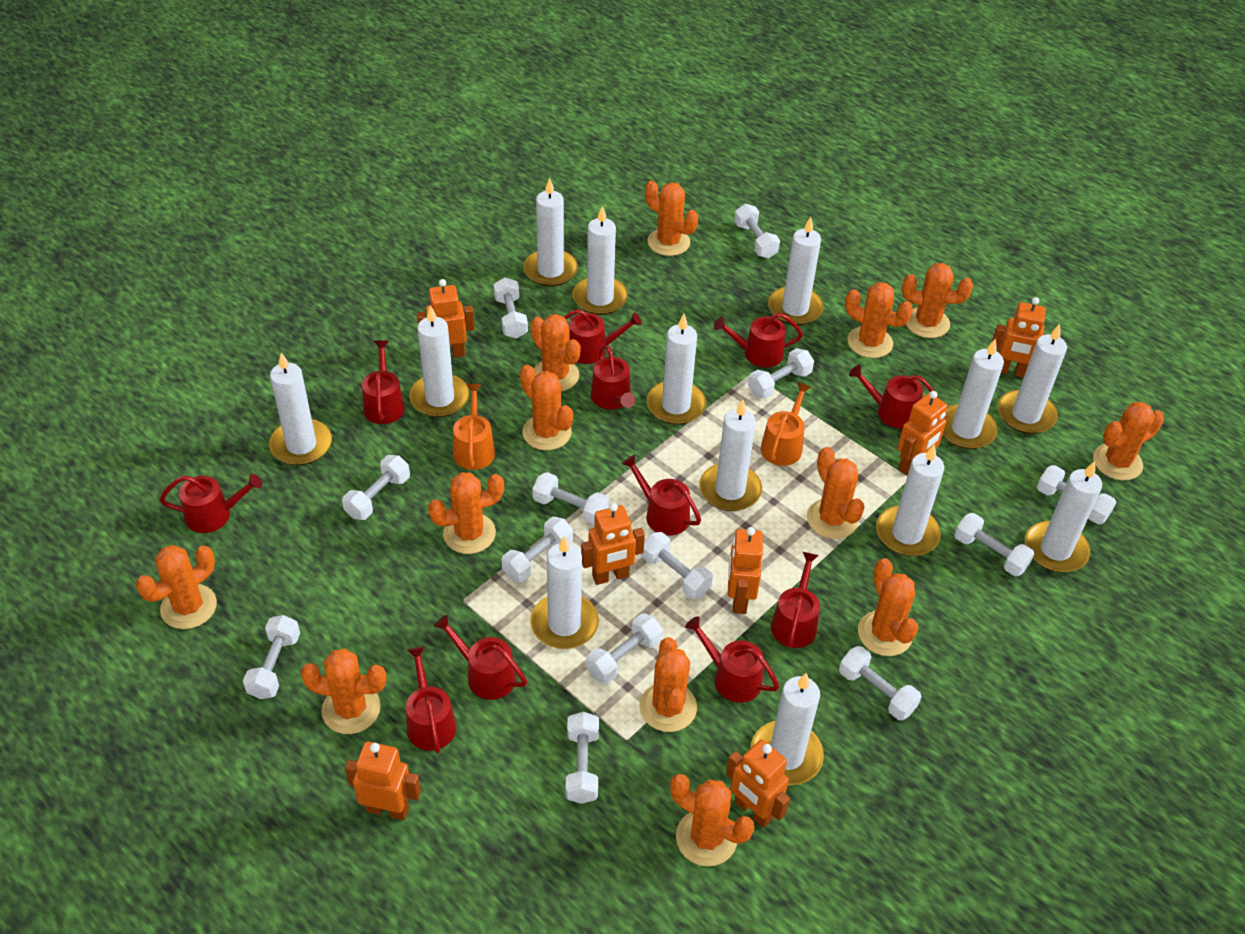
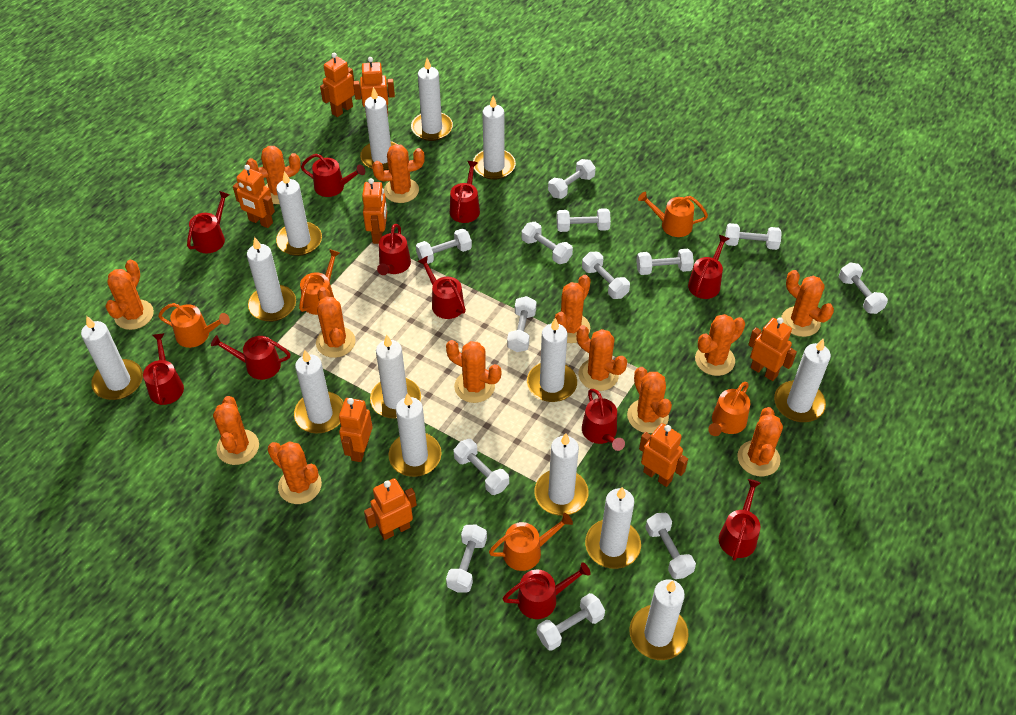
orange robot: [345,741,421,820] [417,279,475,358] [581,503,645,585] [726,739,790,828] [728,527,763,614] [897,391,948,476] [991,297,1046,378] = 7 -> [233,165,275,228] [320,53,355,117] [339,398,373,462] [353,57,395,114] [362,178,387,244] [364,478,417,540] [639,423,688,487] [748,317,797,381] = 8
orange watering can: [453,384,495,470] [761,382,811,466] = 2 -> [158,303,230,348] [299,249,340,315] [489,513,573,571] [638,192,708,237] [708,382,751,436] = 5
white candle: [269,352,332,465] [409,305,470,417] [523,178,578,287] [530,536,599,649] [572,206,628,315] [647,314,706,425] [699,399,762,511] [751,673,824,785] [768,217,824,325] [876,444,944,556] [943,338,1004,449] [998,324,1067,434] [1025,461,1102,572] = 13 -> [81,316,143,400] [247,237,296,322] [276,171,322,256] [294,350,344,434] [360,87,396,170] [370,335,421,419] [389,393,442,477] [411,58,453,141] [473,96,516,180] [527,318,577,402] [534,433,589,516] [585,487,641,569] [629,579,689,660] [774,339,831,422] = 14

